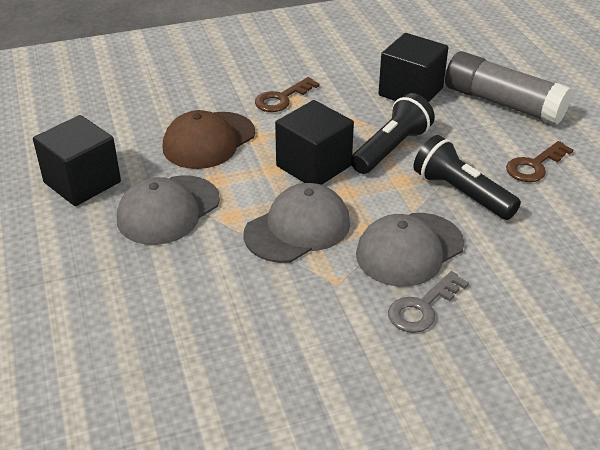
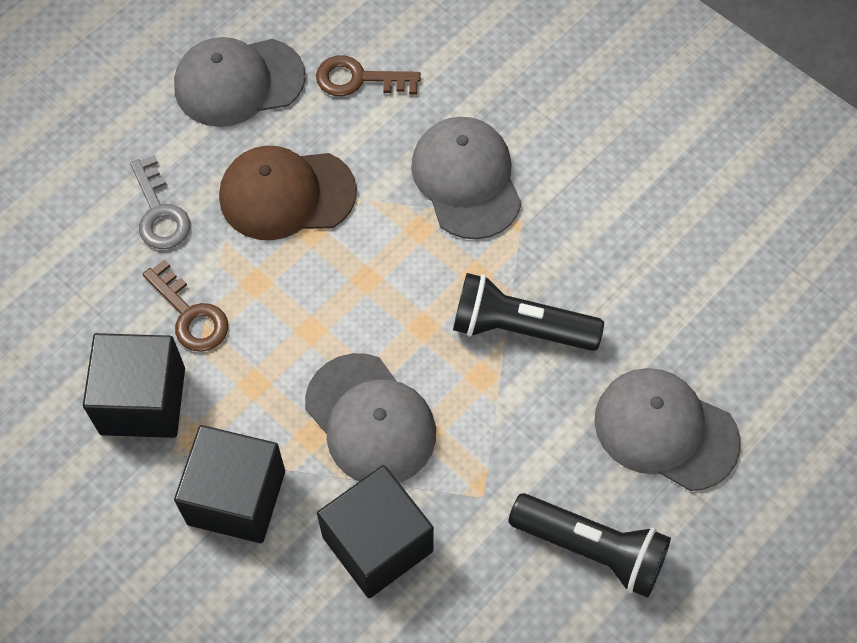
grey cap: [117,175,220,245] [243,183,350,263] [356,213,464,287] = 3 -> [174,37,306,127] [305,353,436,483] [411,117,522,239] [594,368,741,491] = 4
grey glue stick: [445,51,572,125] = 1 -> none = 0

